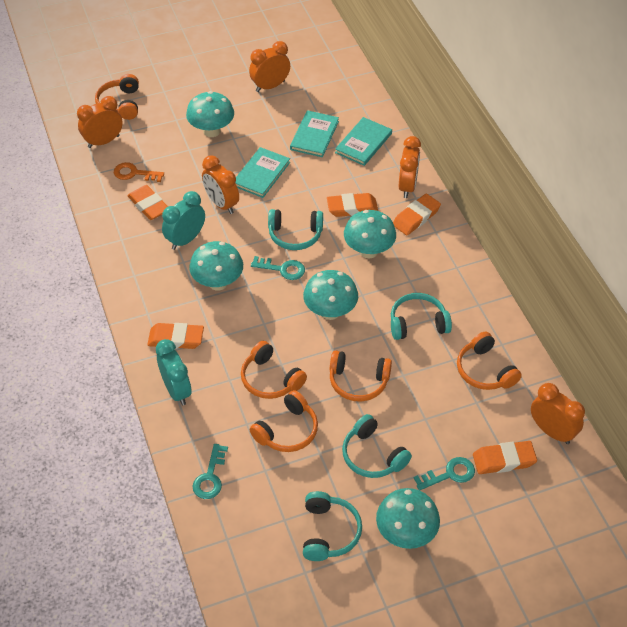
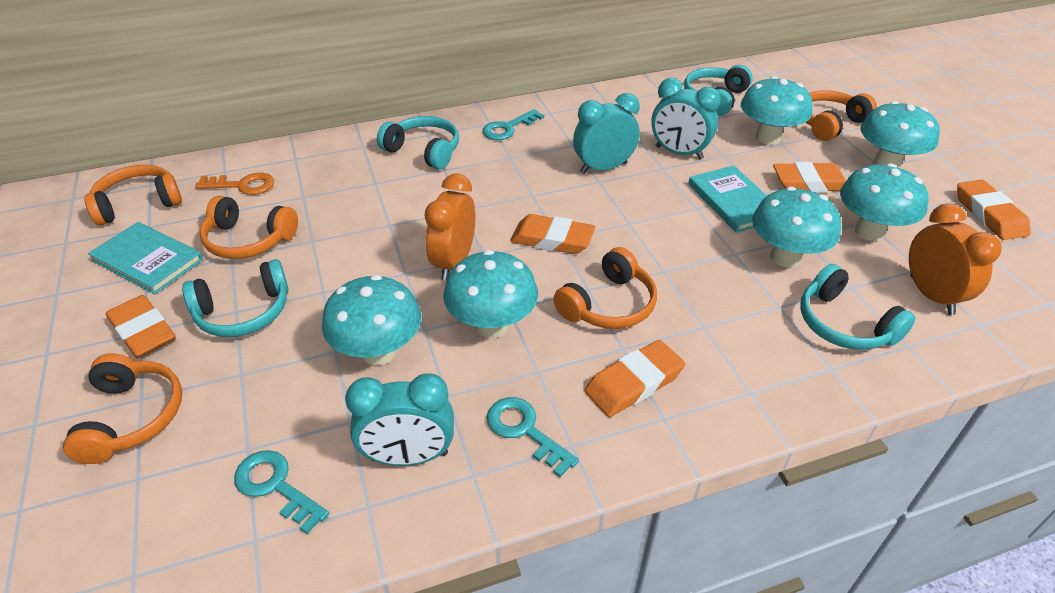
orange clock: [77,96,123,148] [202,155,239,214] [249,41,290,92] [399,136,421,198] [531,383,585,444] = 5 -> [425,173,475,280] [909,203,1002,315] = 2
turquoise book: [235,147,290,198] [290,110,339,157] [335,117,392,166] = 3 -> [88,222,203,294] [688,165,767,233] = 2
turquoise clock: [156,339,192,405] [162,191,205,250] = 2 -> [345,373,454,466] [573,93,640,174] [651,78,721,159] = 3
turquoise mushroom: [186,91,234,137] [189,241,243,291] [303,270,358,320] [344,210,396,258] [376,488,440,549] = 5 -> [322,275,421,365] [443,250,538,338] [741,76,813,145] [752,187,841,268] [840,163,928,241] [861,101,940,168] = 6

